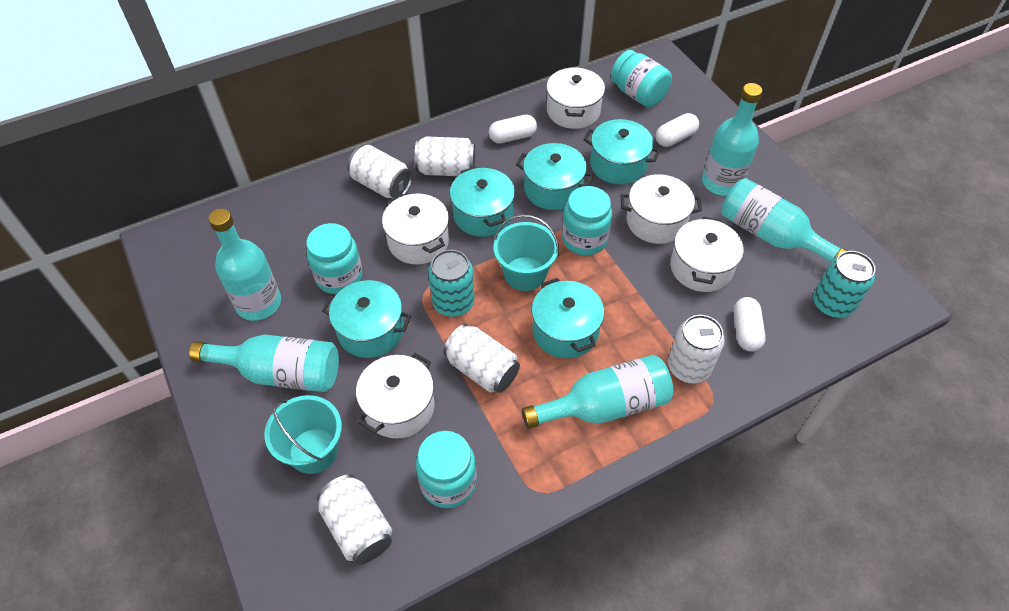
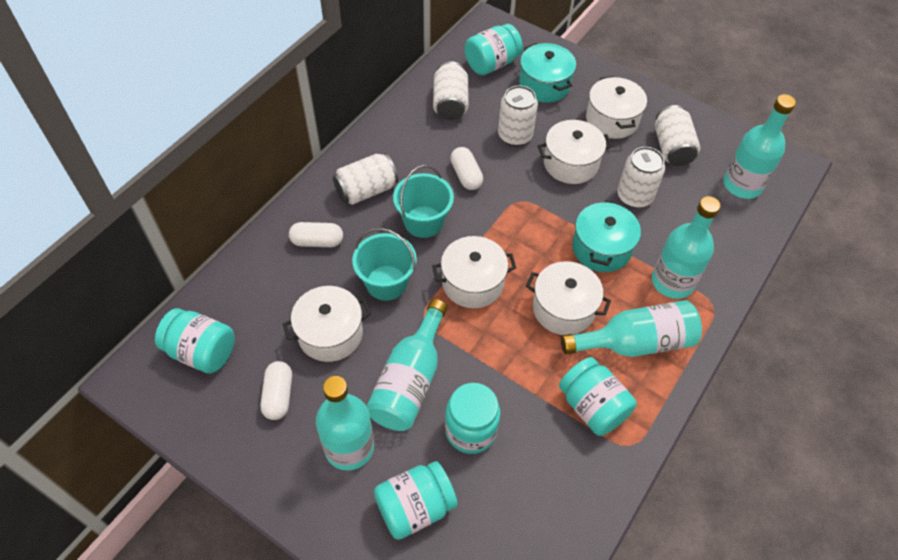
turquoise can: [428,250,474,317] [813,251,875,318] = 2 -> none = 0
turquoise jar: [306,223,362,294] [416,431,477,508] [562,186,612,255] [611,50,672,107] = 4 -> [155,308,235,373] [374,461,458,540] [445,383,501,454] [465,24,523,75] [559,357,637,436] = 5
turquoise pot: [322,280,411,358] [450,166,515,237] [516,143,594,210] [531,278,604,358] [583,119,660,185] = 5 -> [519,43,576,103] [572,200,641,272] = 2

